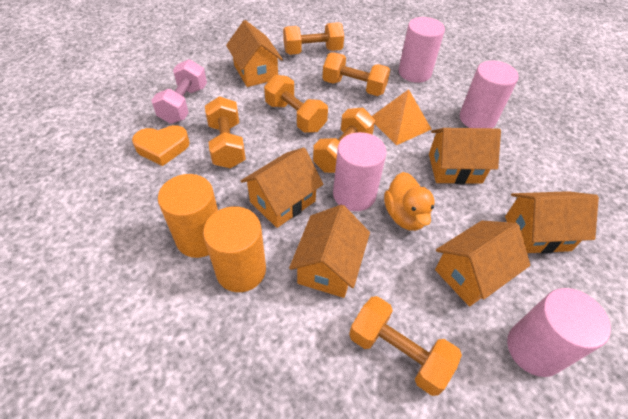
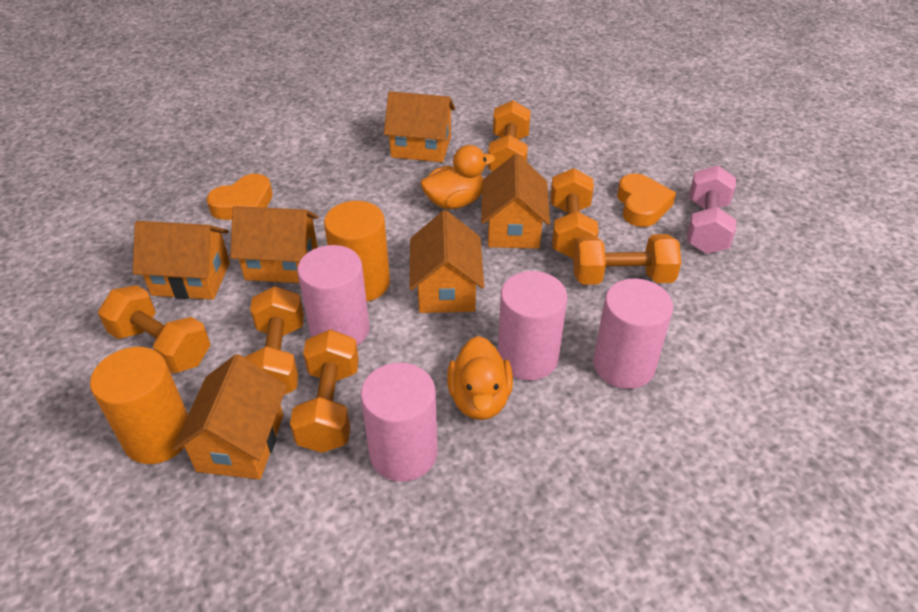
orange duck: [384,172,435,231] = 1 -> [420,145,495,209] [447,336,513,420] = 2
orange heart: [132,125,190,166] = 1 -> [207,174,273,220] [617,173,676,227] = 2
orange pyramid: [372,89,432,145] = 1 -> none = 0

